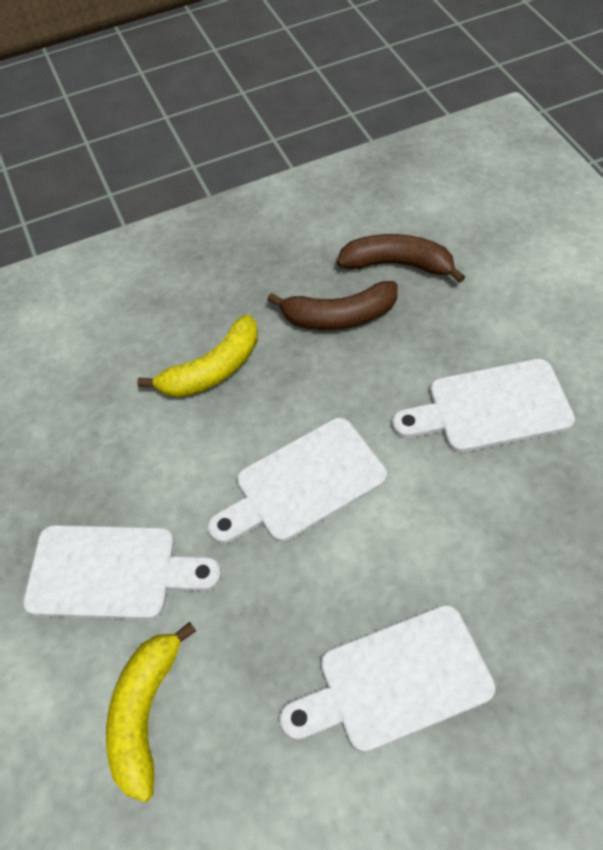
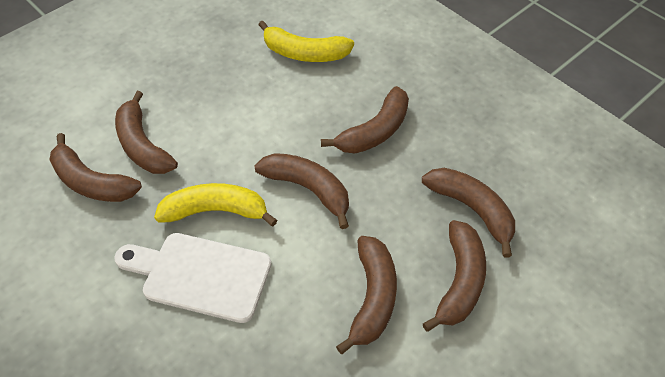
brown banana: [267,281,398,330] [337,234,465,283] = 2 -> [50,133,142,202] [115,91,178,174] [254,153,349,229] [321,86,409,153] [336,236,397,354] [422,168,515,258] [423,220,486,332] = 7
white cutting board: [23,525,221,620] [208,418,387,544] [280,605,495,753] [392,359,575,452] = 4 -> [114,233,271,323] = 1

